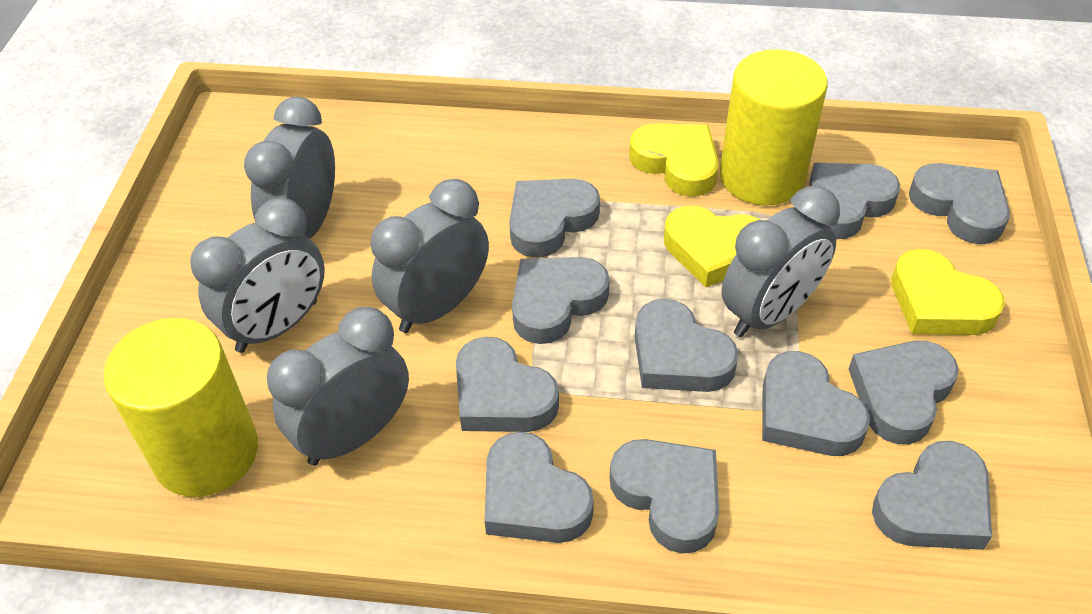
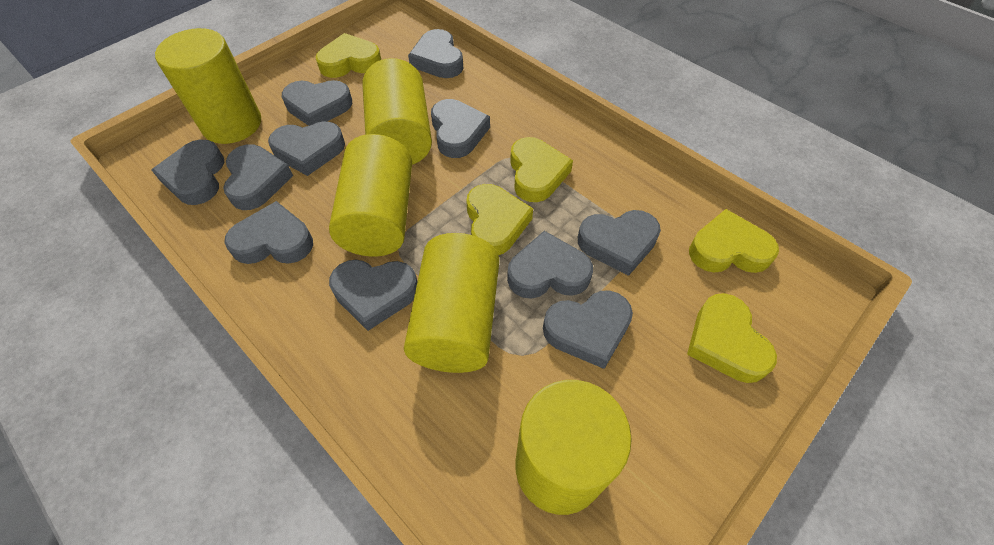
grey clock: [190,198,325,353] [244,97,335,239] [267,307,409,466] [370,179,489,333] [721,186,840,337] = 5 -> none = 0
yellow cylinder: [103,318,258,497] [720,49,827,206] = 2 -> [155,28,261,144] [329,134,412,256] [363,58,432,165] [404,233,499,373] [515,380,632,515] = 5
yellow heart: [629,123,719,197] [664,206,760,287] [891,249,1005,335] = 3 -> [316,33,381,78] [466,184,533,255] [510,137,573,202] [687,293,777,383] [689,209,779,273] = 5

